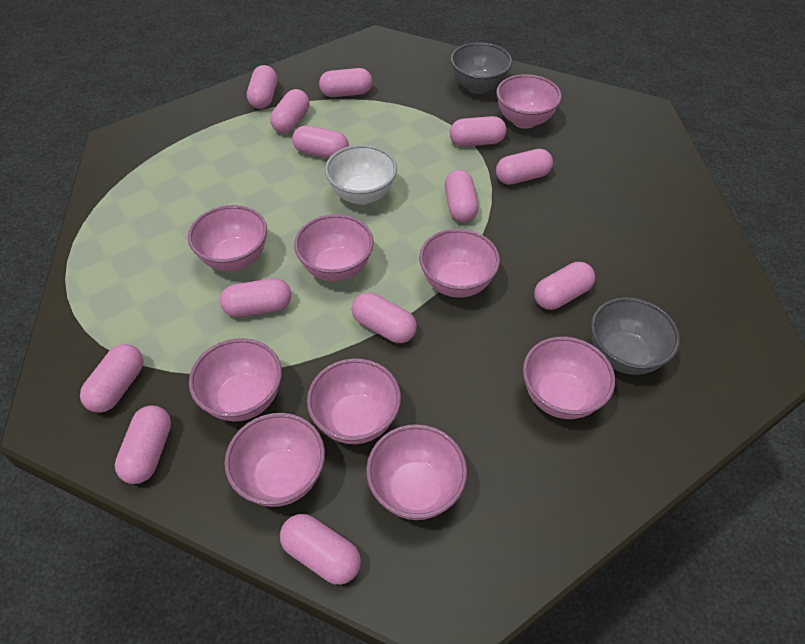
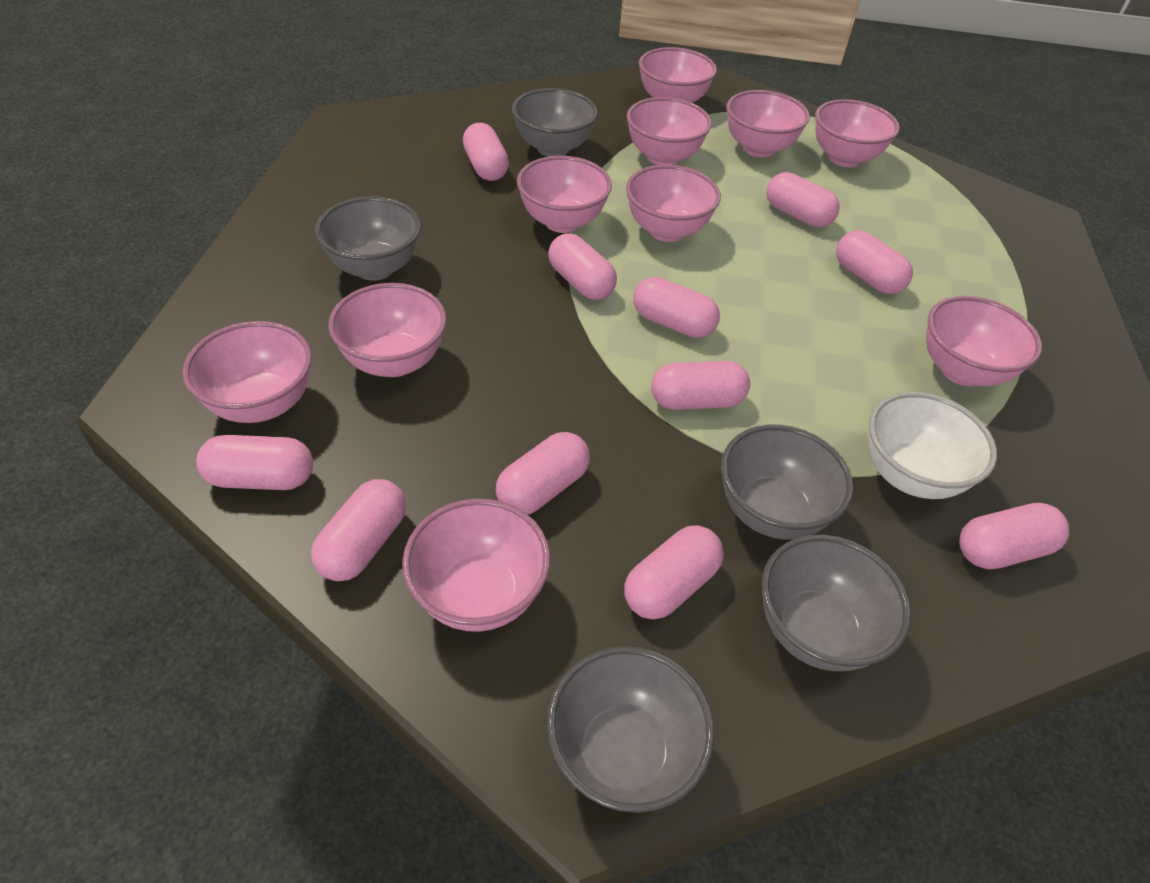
grey bowl: [450,42,512,94] [591,297,680,375] = 2 -> [315,196,421,281] [512,88,597,157] [547,646,714,813] [721,425,853,539] [762,535,911,671] = 5
pink bowl: [188,205,267,271] [189,338,282,422] [225,413,325,507] [294,214,374,281] [307,358,401,444] [366,424,467,520] [419,229,500,298] [496,74,562,129] [523,337,615,419] = 9 -> [183,321,312,423] [328,283,447,377] [402,498,550,632] [517,156,612,233] [626,165,721,242] [627,97,712,165] [639,47,717,103] [726,90,810,157] [815,99,900,167] [926,296,1042,386] = 10
pink capsule: [80,344,144,413] [115,405,171,484] [220,278,291,317] [247,65,277,109] [270,89,309,134] [280,514,361,585] [292,125,349,158] [319,68,372,97] [352,293,417,343] [445,170,478,222] [450,116,507,147] [496,149,553,185] [534,262,595,310] = 13 -> [196,435,313,490] [311,479,406,581] [463,123,509,181] [496,432,590,515] [548,233,617,300] [624,525,724,620] [633,277,720,338] [651,361,750,410] [766,172,840,227] [836,230,913,294] [959,503,1069,569] = 11

